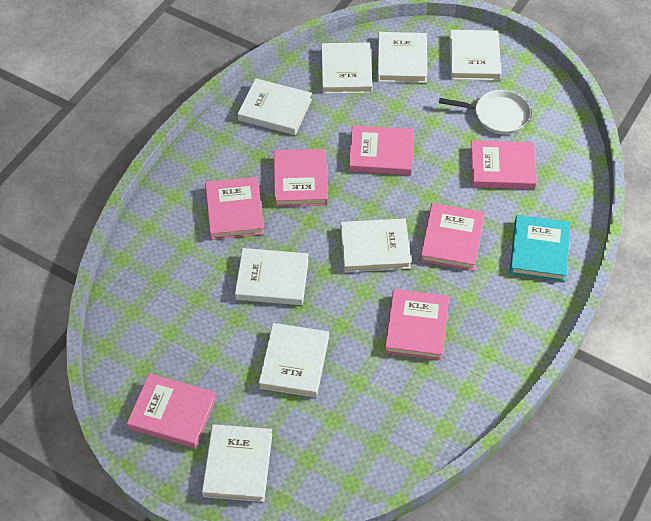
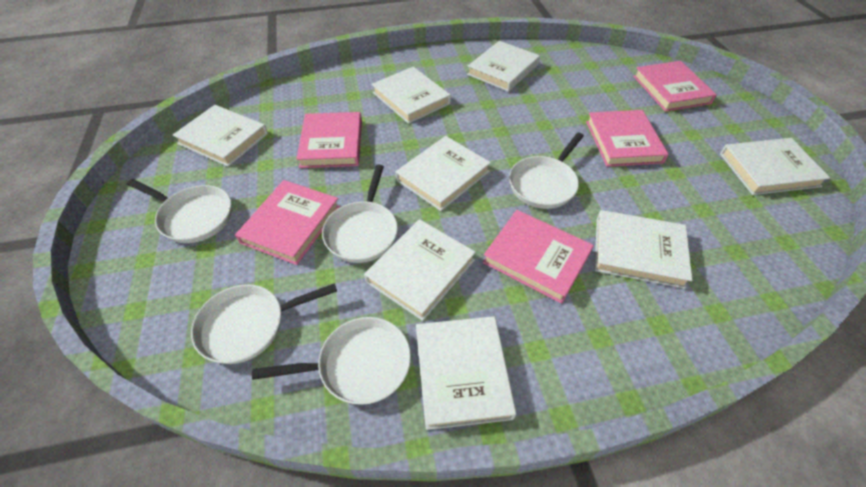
pink book: [127,373,217,448] [205,177,264,240] [274,149,328,207] [349,125,414,175] [385,289,449,360] [420,203,485,271] [471,140,537,189] = 7 -> [235,180,340,265] [296,112,362,168] [483,210,594,304] [586,110,669,167] [633,61,717,112] = 5
turquoise book: [510,215,570,282] = 1 -> none = 0
white pan: [439,90,531,134] = 1 -> [127,179,232,243] [191,283,337,364] [252,317,411,405] [322,165,398,263] [509,132,584,209] = 5

